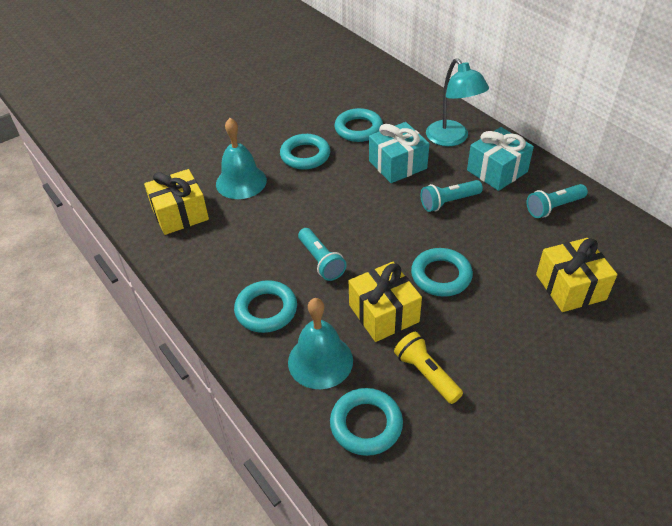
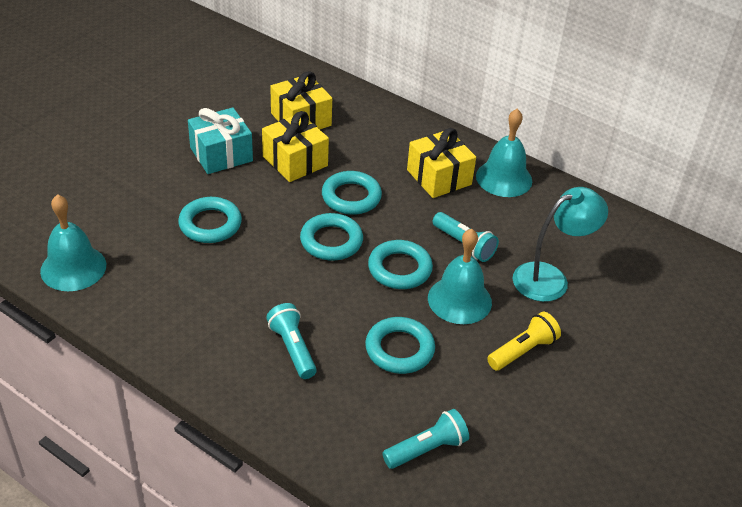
turquoise bell: [216,118,267,199] [288,298,353,389] = 2 -> [40,194,106,291] [428,229,492,324] [476,109,532,197] = 3
turquoise gift: [369,122,429,183] [467,127,534,191] = 2 -> [188,107,253,174] = 1

